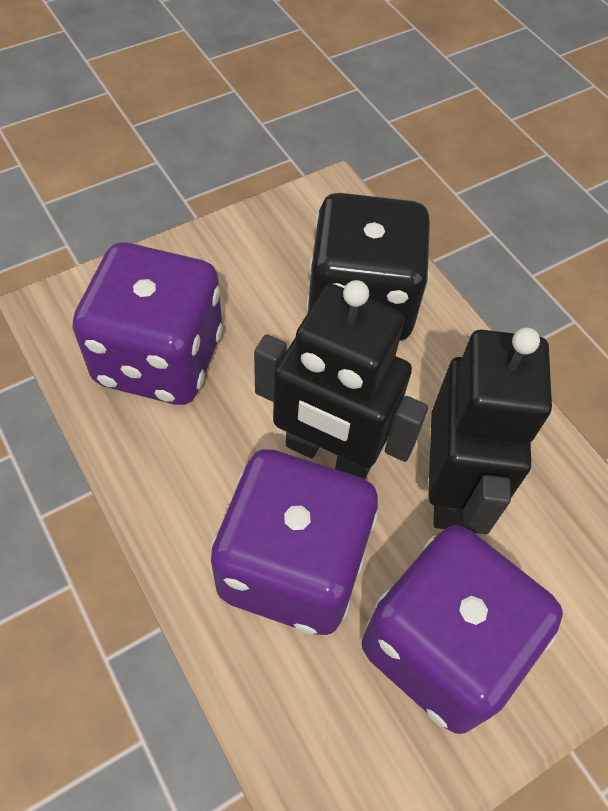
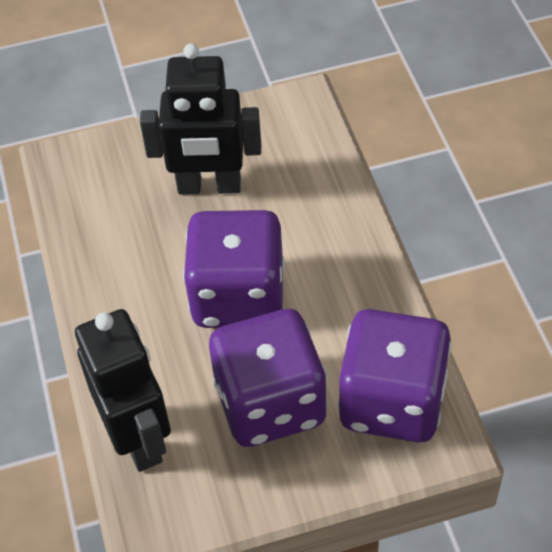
black dice: [306,193,430,341] = 1 -> none = 0

